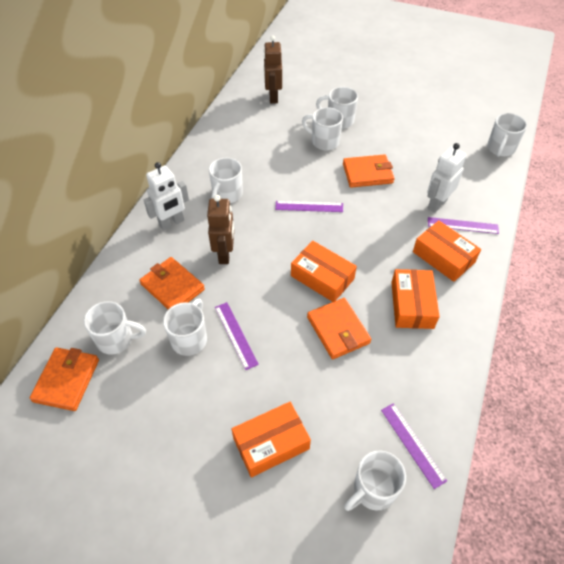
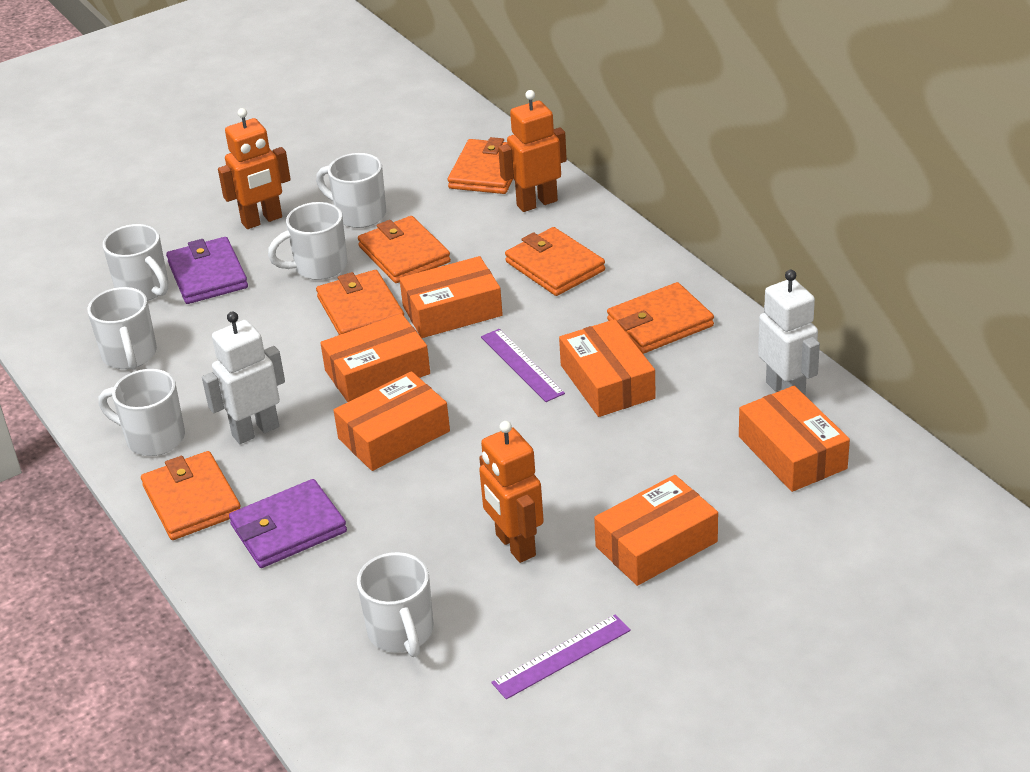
brown robot: [207,195,234,264] [264,35,282,104] = 2 -> none = 0
orange box: [232,402,311,478] [291,241,357,302] [391,269,440,329] [413,220,481,282] = 4 -> [320,313,430,402] [334,371,450,471] [399,256,503,338] [559,319,656,417] [594,475,718,586] [739,386,850,492] = 6
orange robot: none = 0 -> [218,108,291,229] [479,421,544,563] [498,90,567,212] = 3
orange wallet: [30,347,99,411] [139,257,205,309] [307,298,371,359] [343,154,394,188] = 4 -> [141,451,241,540] [316,270,404,335] [358,216,451,283] [448,137,513,194] [505,227,605,296] [607,282,714,354] = 6
purple ruler: [215,302,259,370] [275,201,343,212] [381,403,447,489] [428,217,499,234] = 4 -> [481,329,565,402] [491,614,631,699] = 2
purple wallet: none = 0 -> [166,237,248,304] [229,479,347,568] = 2
white mug: [84,301,146,355] [163,299,207,356] [209,158,243,203] [302,107,343,150] [316,87,358,129] [344,450,406,511] [487,113,527,157] = 7 -> [87,287,157,370] [99,369,185,456] [103,224,168,301] [268,202,347,280] [316,153,386,228] [357,552,433,657] = 6

